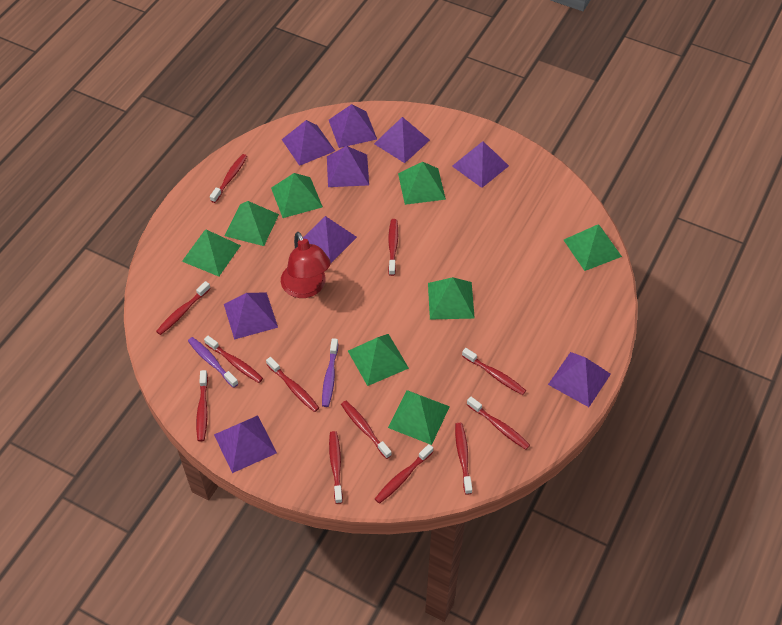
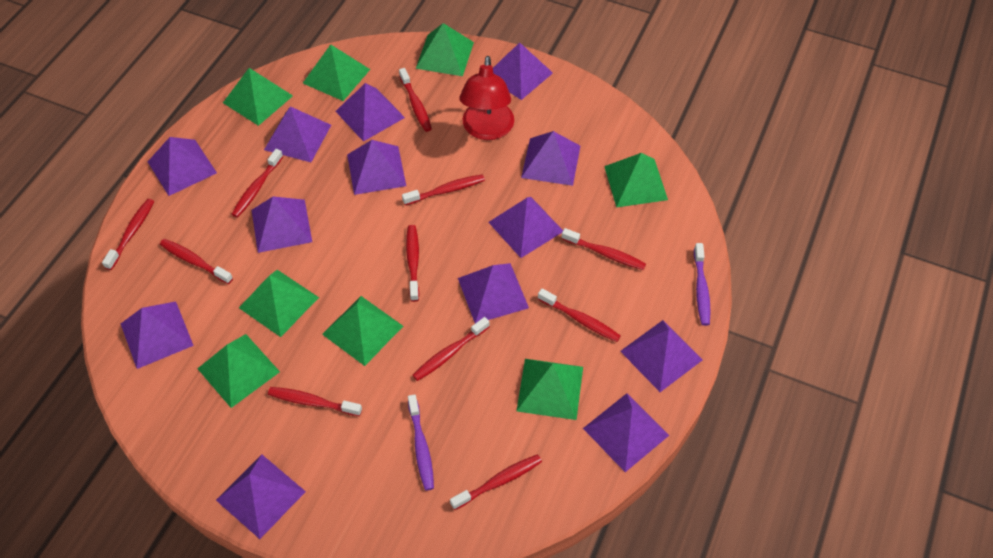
purple pyramid: [214,415,277,473] [224,293,278,340] [282,120,335,166] [303,216,357,263] [327,146,369,187] [329,104,377,148] [374,117,430,163] [452,141,509,188] [548,352,611,407] = 9 -> [121,301,194,369] [148,137,217,196] [216,455,306,539] [252,197,312,253] [264,106,331,162] [335,83,405,142] [347,140,406,195] [458,263,529,323] [488,197,563,258] [493,43,553,100] [521,131,580,186] [583,393,669,472] [620,320,703,392] = 13
red toothbrush: [156,281,211,335] [196,370,208,441] [204,336,263,383] [210,154,247,203] [266,357,319,412] [329,431,343,504] [341,401,392,459] [375,444,433,504] [388,219,398,276] [455,423,472,495] [462,348,526,395] [467,397,530,450] = 12 -> [102,199,154,270] [160,239,233,284] [231,149,283,218] [268,387,362,416] [399,68,432,132] [402,174,485,205] [406,225,419,302] [413,317,490,381] [450,454,542,510] [538,288,621,342] [562,228,646,270] = 11

